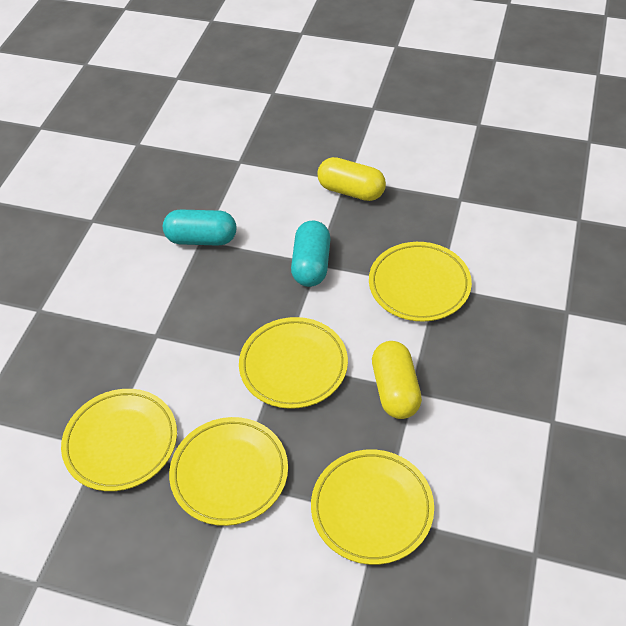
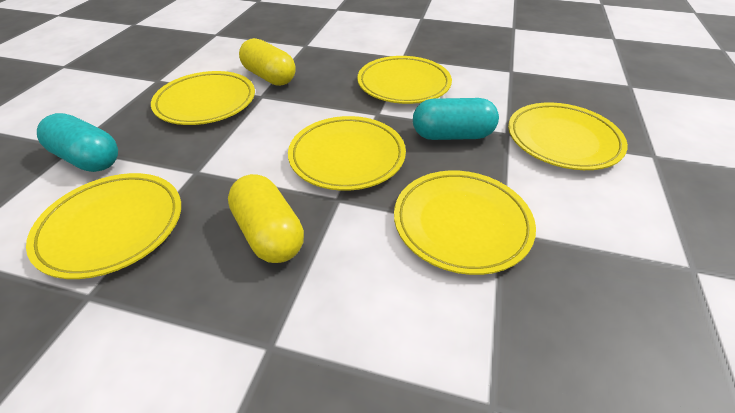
yellow plate: [61,389,177,491] [169,417,288,526] [239,317,348,409] [311,449,434,565] [369,242,472,322] = 5 -> [26,173,181,279] [151,71,255,125] [288,116,406,191] [357,56,452,104] [394,171,536,275] [508,102,628,170] = 6

